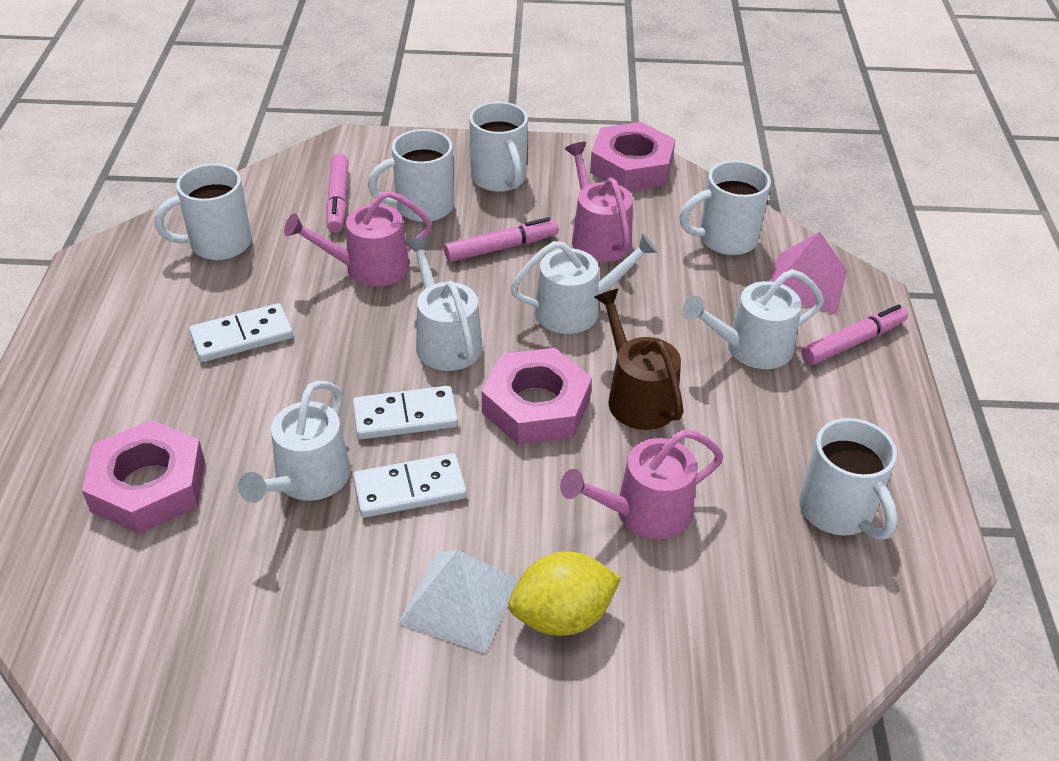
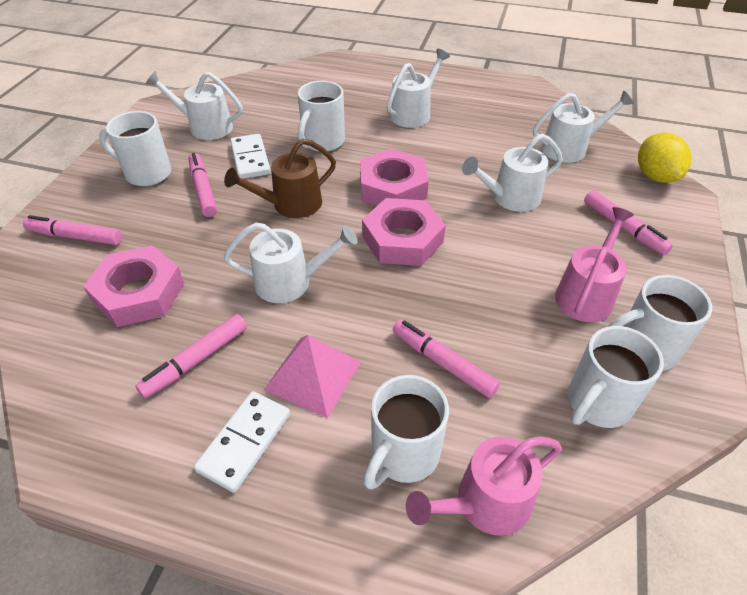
pink marker: [326,153,349,233] [444,217,559,262] [801,304,908,365] = 3 -> [23,215,122,245] [135,314,247,398] [189,153,217,217] [393,319,500,398] [584,190,673,255] = 5
pink watering can: [284,191,432,287] [560,429,723,540] [565,142,633,262] = 3 -> [406,436,562,536] [555,207,634,322] = 2
white domino: [189,303,293,362] [353,386,458,440] [353,454,467,518] = 3 -> [194,391,290,493] [230,134,271,179] = 2
white pyramid: [398,550,519,654] = 1 -> none = 0
white watering can: [238,381,351,503] [405,236,483,371] [510,233,658,334] [682,269,824,369] = 4 -> [146,71,243,140] [224,223,357,303] [387,49,450,128] [462,134,563,212] [533,91,634,163] = 5

